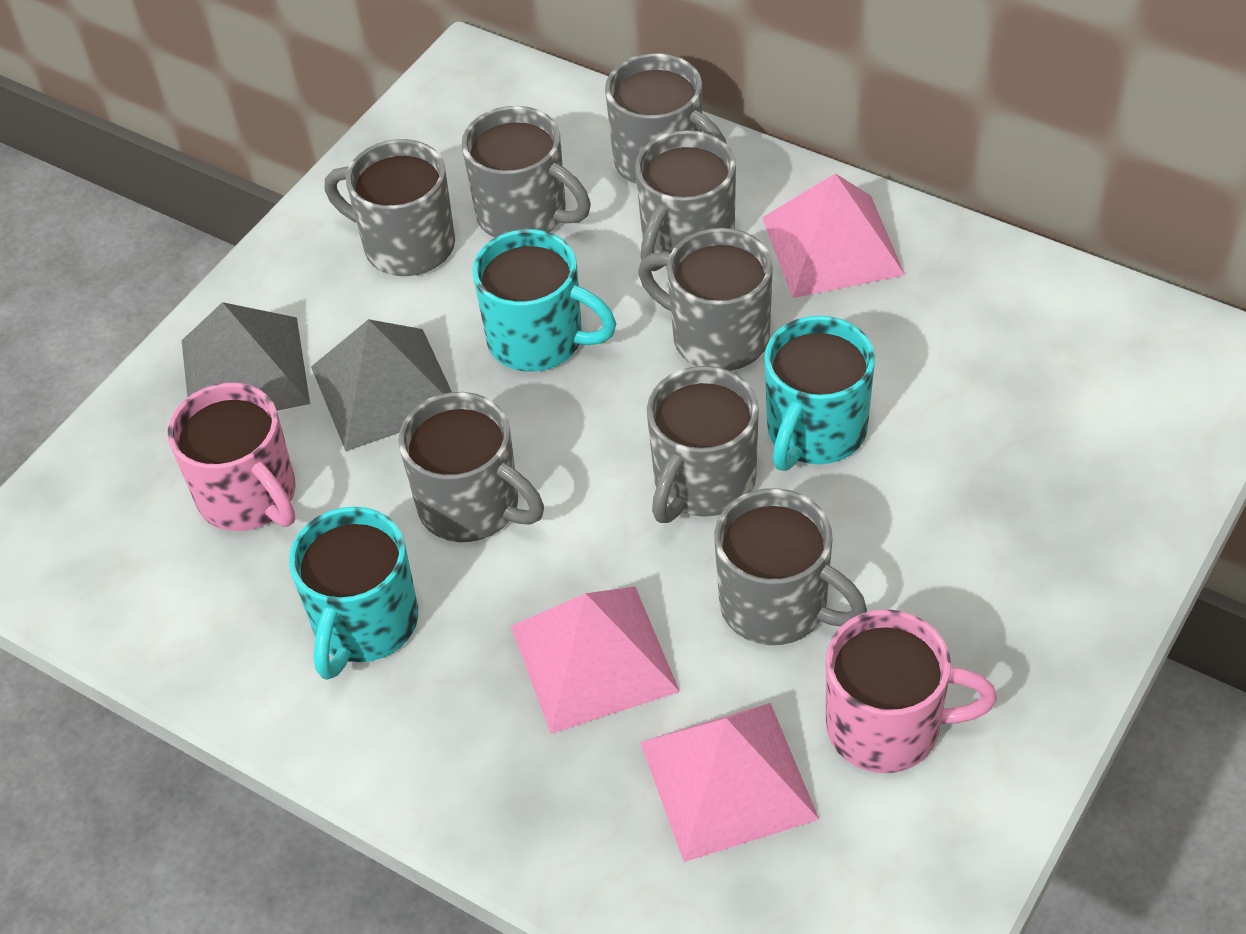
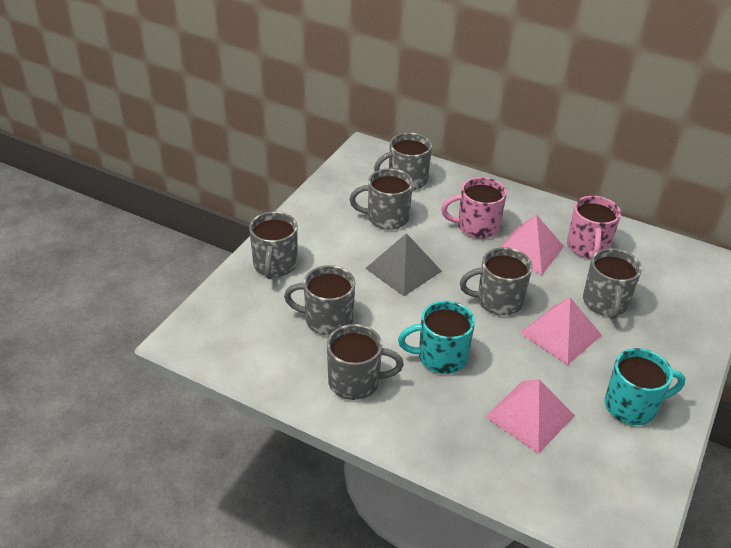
grey mug: [324,139,455,276] [398,392,544,542] [462,106,591,238] [605,53,727,184] [635,130,736,271] [638,228,773,371] [647,366,759,523] [714,488,867,645] = 8 -> [249,212,298,279] [284,265,355,336] [327,324,404,400] [350,168,413,230] [374,133,432,190] [460,247,532,315] [583,248,642,319] = 7
grey pyramid: [182,302,310,411] [311,319,452,451] = 2 -> [365,233,442,296] = 1
turquoise mug: [289,507,418,680] [472,229,616,372] [765,316,875,471] = 3 -> [398,301,475,374] [605,348,685,425] = 2

